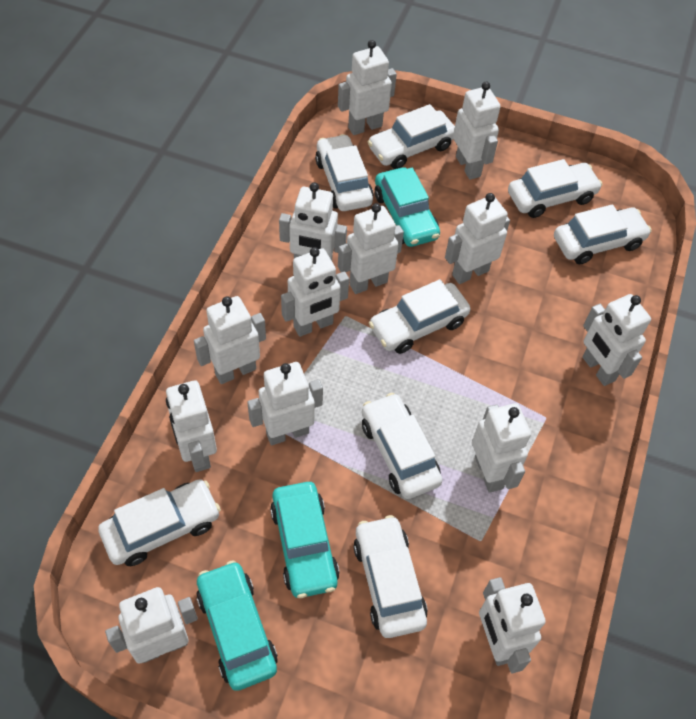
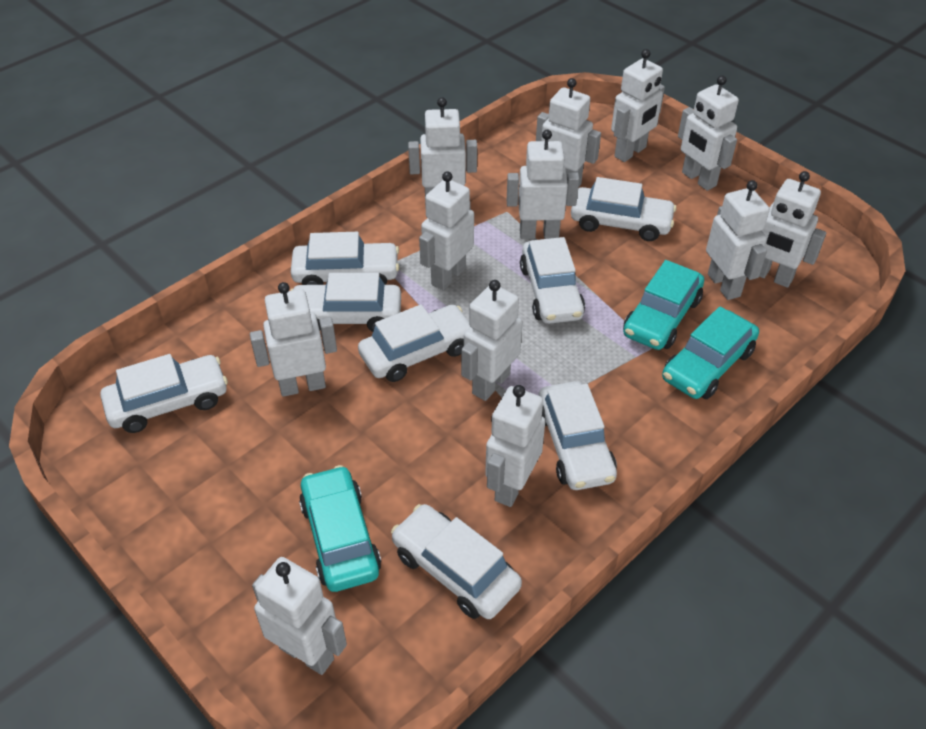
white robot: [105,587,198,664] [166,380,217,472] [194,296,266,384] [247,362,323,445] [279,182,347,261] [281,247,349,337] [338,40,397,135] [338,203,404,294] [445,193,510,284] [453,82,501,180] [472,403,531,493] [479,577,546,673] [583,294,651,386] = 13 -> [250,282,337,397] [252,557,347,675] [408,97,477,197] [419,171,474,290] [461,280,522,401] [485,385,545,507] [507,130,579,239] [536,78,601,188] [611,49,665,162] [678,76,739,191] [706,180,770,300] [759,171,826,288] = 12

